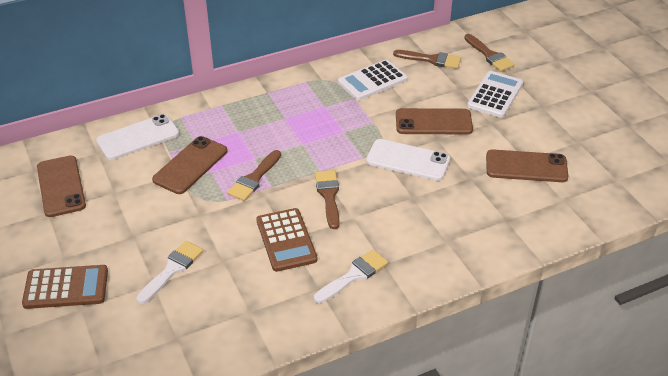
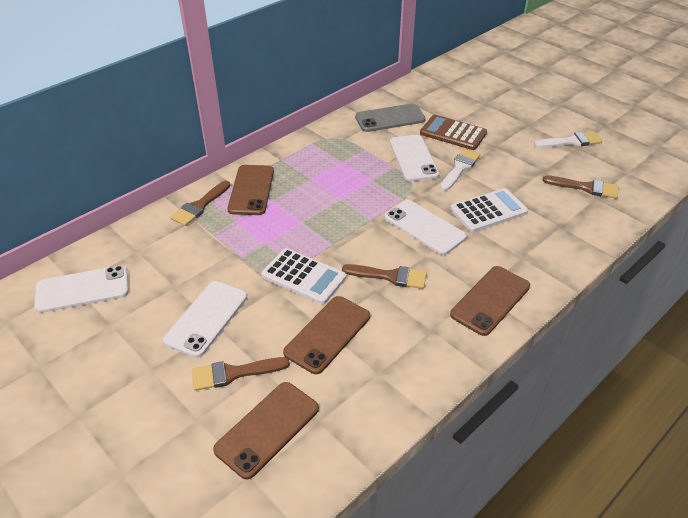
brown calculator: [22,265,108,309] [256,208,318,272] = 2 -> [420,115,487,150] = 1
grey phone: none = 0 -> [355,104,426,132] = 1
white phone: [96,114,179,160] [366,139,450,181] = 2 -> [34,265,129,313] [163,281,247,358] [385,200,466,255] [390,135,440,181] = 4

